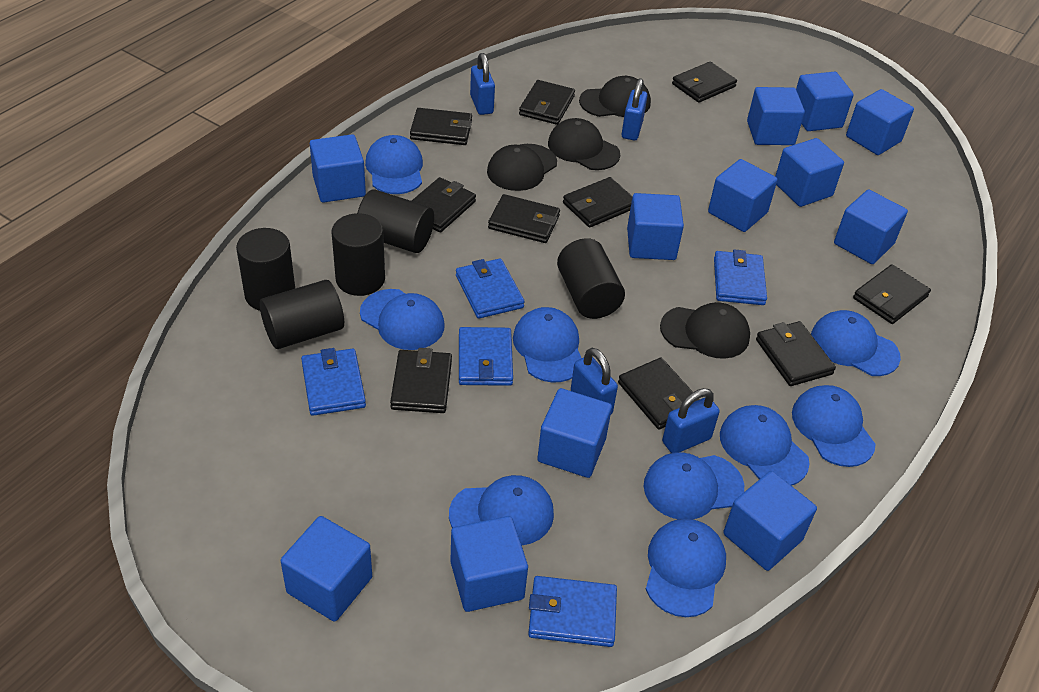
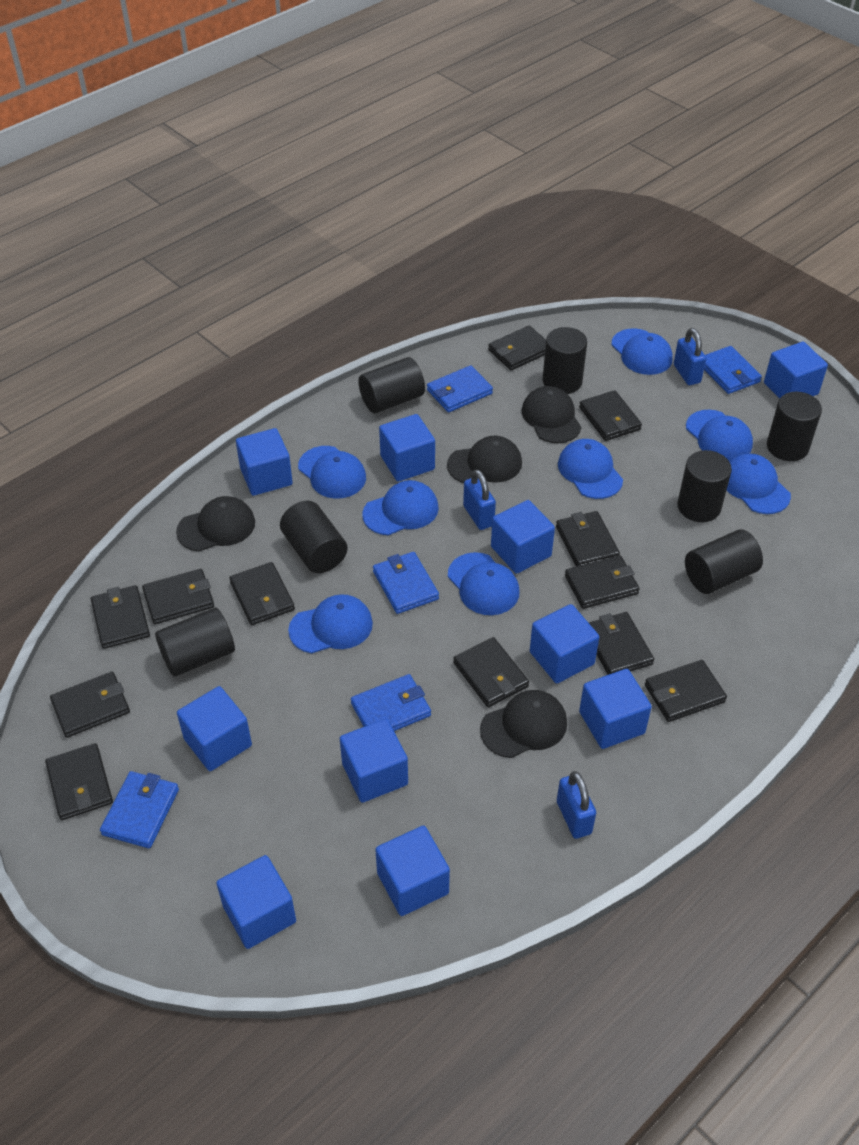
black cylinder: [236,228,295,311] [259,280,344,349] [332,213,385,296] [357,189,434,253] [557,238,625,319] = 5 -> [155,608,235,676] [280,501,348,573] [358,357,425,413] [543,327,587,394] [677,450,732,522] [685,529,763,594] [767,392,822,461] = 7
black wallet: [390,348,452,413] [410,108,472,145] [412,177,476,232] [488,194,560,243] [519,80,575,125] [563,177,633,228] [618,358,700,430] [672,62,737,103] [756,321,836,386] [853,264,931,324] = 10 -> [45,743,113,820] [50,672,130,738] [91,585,150,649] [142,569,214,624] [229,562,295,625] [453,637,529,707] [488,325,546,371] [556,511,620,567] [565,555,640,609] [579,390,642,441] [589,612,654,675] [645,660,727,722] = 12
blue cap: [360,289,445,350] [365,135,423,194] [449,475,554,545] [513,307,581,382] [643,452,744,519] [646,519,726,617] [720,405,810,486] [792,385,876,467] [811,310,901,376] = 9 -> [288,594,373,654] [298,446,366,499] [362,480,439,535] [448,552,520,615] [558,439,623,499] [612,328,673,375] [686,410,753,461] [726,453,791,514] = 8
blue cube: [281,516,372,622] [310,134,366,203] [450,516,528,612] [537,388,612,478] [627,193,684,260] [708,159,777,232] [723,471,817,571] [747,87,805,145] [775,138,844,207] [796,72,854,131] [834,190,908,264] [846,89,914,155] = 12 -> [177,686,252,771] [216,855,296,949] [236,428,293,496] [340,719,408,803] [375,826,450,916] [379,414,435,482] [491,500,555,574] [530,604,599,683] [579,669,652,749] [764,342,828,399] = 10
blue padlock: [470,53,495,115] [571,348,618,414] [622,78,647,140] [662,388,720,453] = 4 -> [463,469,496,530] [557,771,596,839] [674,328,706,385] = 3

